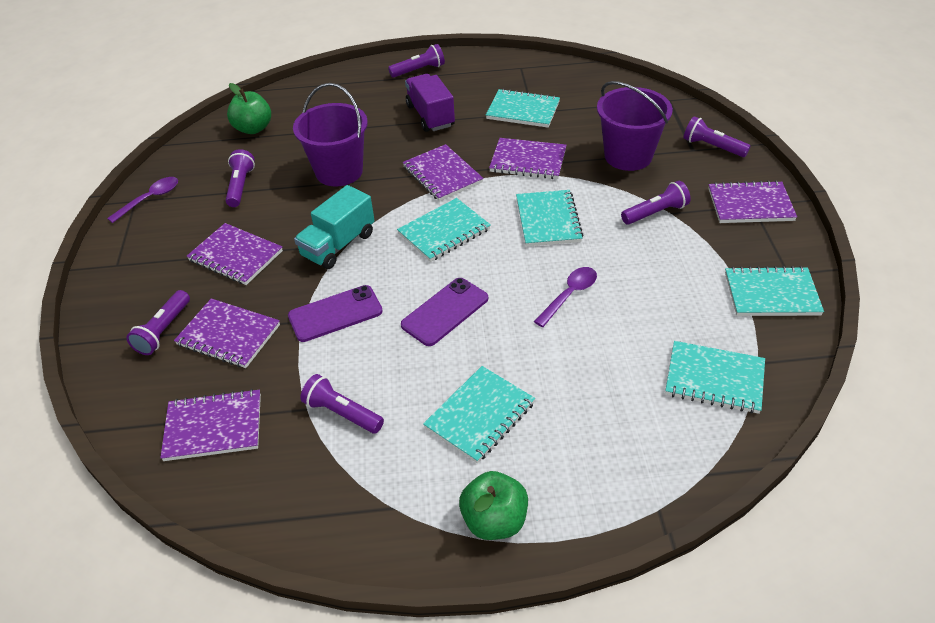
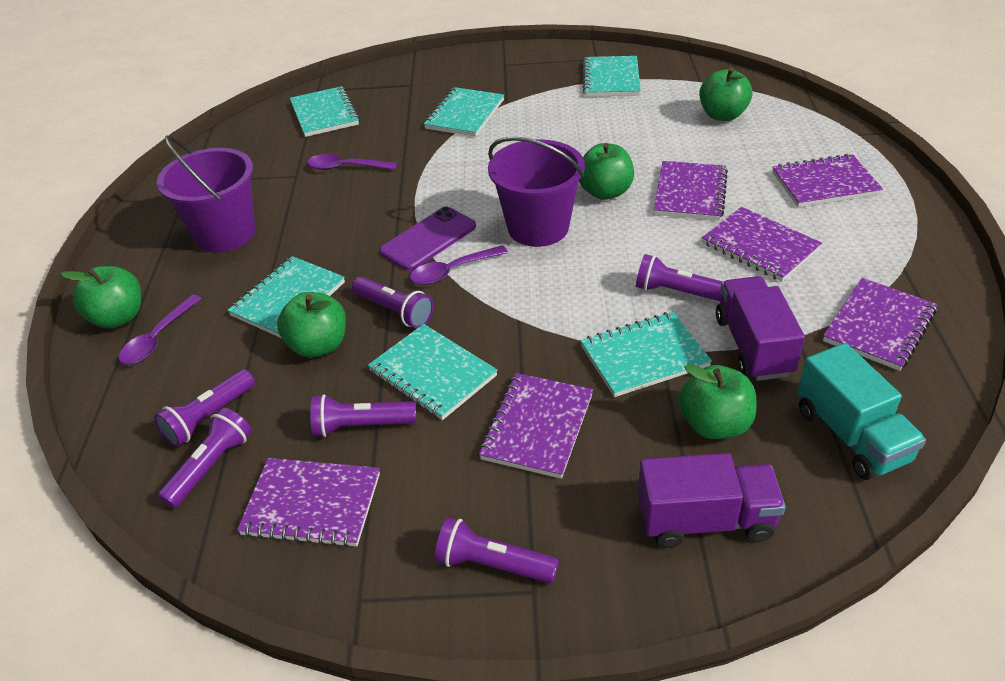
green apple: [227,83,271,134] [459,471,528,540] = 2 -> [60,266,141,328] [277,292,346,358] [579,143,634,200] [678,364,756,439] [699,67,753,121] = 5
purple phone: [288,285,383,342] [401,278,488,346] = 2 -> [379,207,476,271] = 1
purple spoon: [107,177,178,223] [534,267,597,327] = 2 -> [119,295,202,365] [308,154,397,170] [410,245,508,285] = 3
purple truck: [405,74,455,132] = 1 -> [638,453,786,548] [716,276,805,381] = 2

